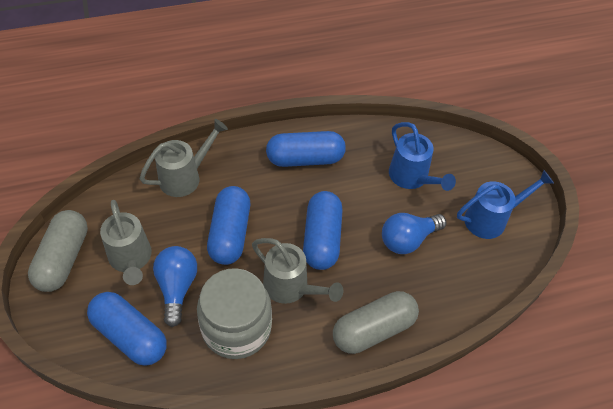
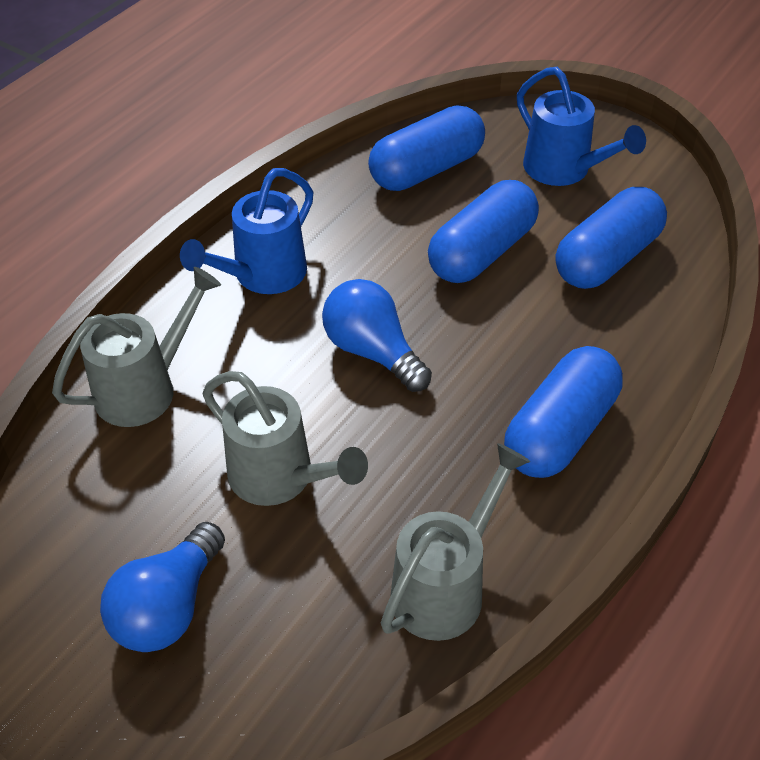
grey capsule: [28,210,88,292] [333,291,419,354] = 2 -> none = 0
grey jar: [197,268,272,359] = 1 -> none = 0

